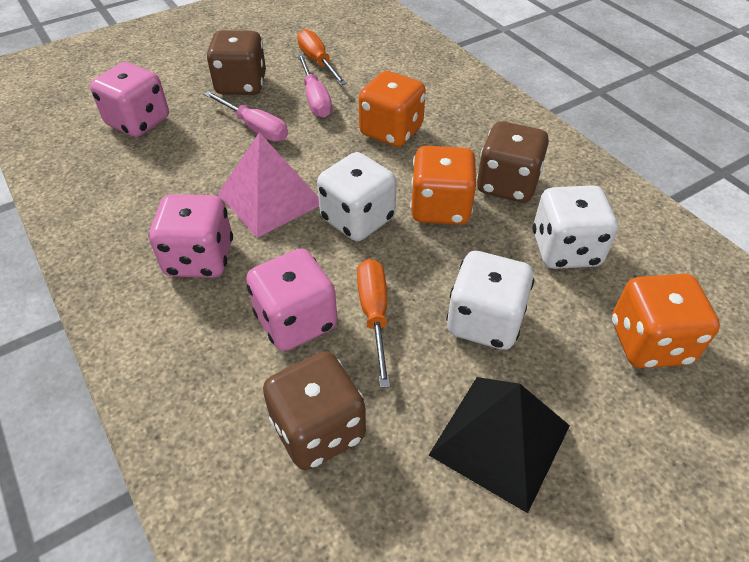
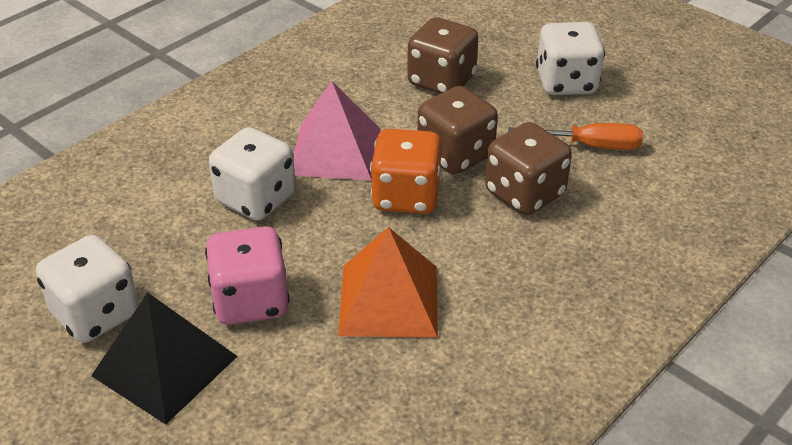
orange dice: [359,71,426,147] [410,146,477,225] [612,274,720,368] = 3 -> [370,129,442,214] = 1
orange pyramid: none = 0 -> [338,227,438,338] = 1
orange screwdriver: [297,29,347,85] [357,259,390,388] = 2 -> [508,123,643,150] = 1
pink dice: [90,62,169,137] [149,194,233,278] [246,249,337,351] = 3 -> [205,226,290,325] = 1
pink screwdriver: [204,91,288,142] [297,54,332,118] = 2 -> none = 0

